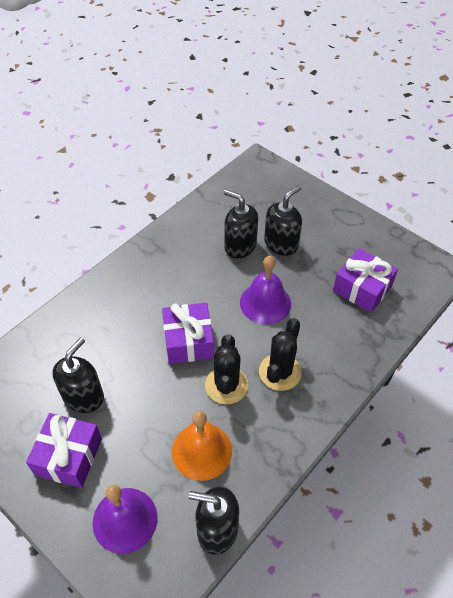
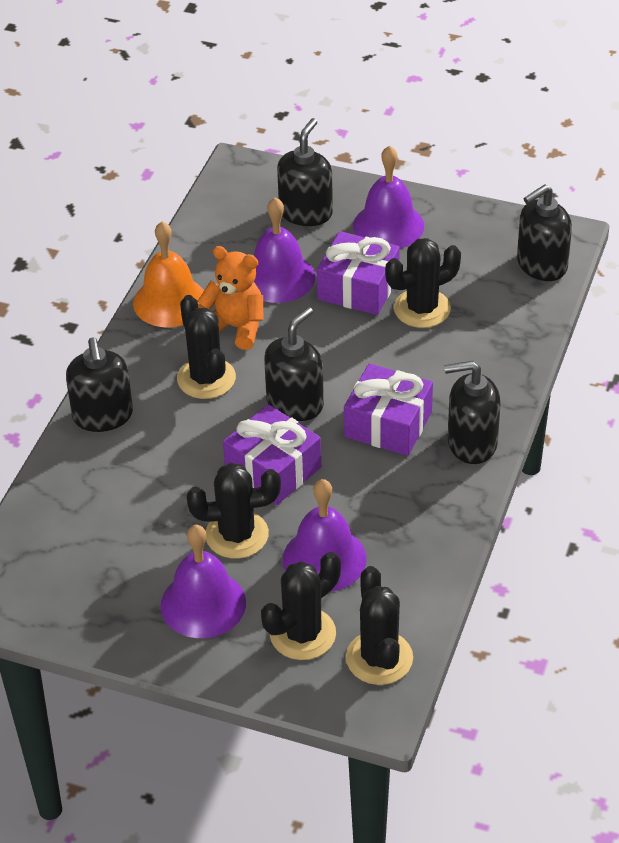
black cactus: [205,334,248,404] [259,318,302,391] = 2 -> [177,295,236,399] [186,463,281,559] [261,552,341,660] [346,566,413,685] [385,238,461,328] = 5
black soap dispenser: [53,337,104,413] [189,486,239,555] [224,190,258,258] [264,185,302,256] = 4 -> [66,337,133,432] [264,307,324,421] [277,118,333,226] [444,361,501,464] [517,184,572,281] = 5
orange teddy bear: none = 0 -> [198,246,263,350] = 1
purple bell: [93,485,158,554] [240,256,291,325] = 2 -> [161,525,246,638] [254,197,315,303] [282,479,367,592] [353,145,424,249] = 4

